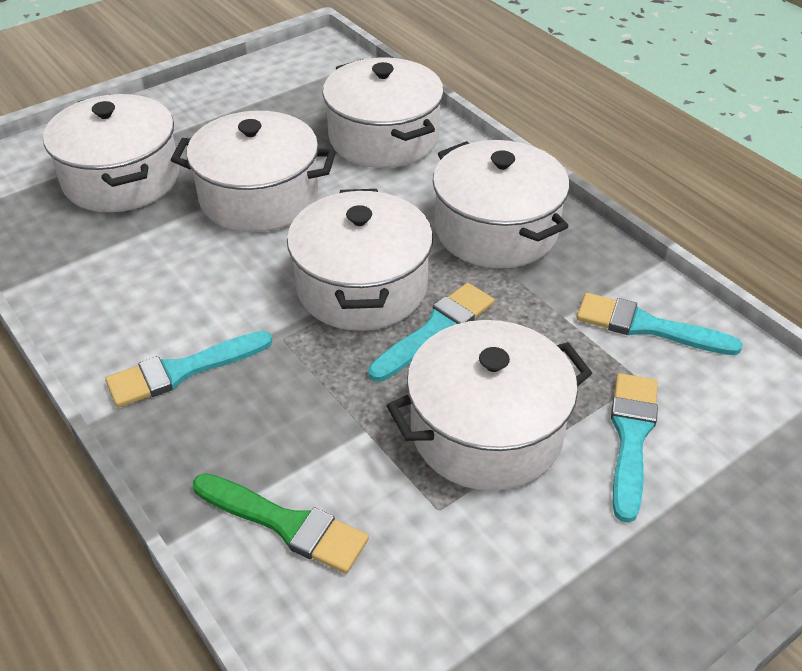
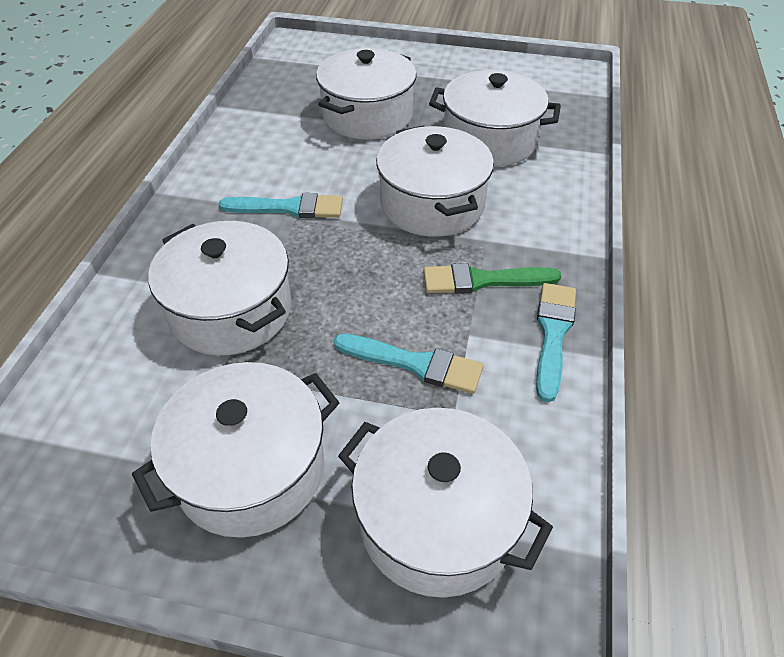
turquoise brush: [105,331,272,408] [368,283,495,382] [577,293,743,355] [611,373,658,523] = 4 -> [219,193,343,218] [334,334,483,394] [536,283,576,402] = 3

